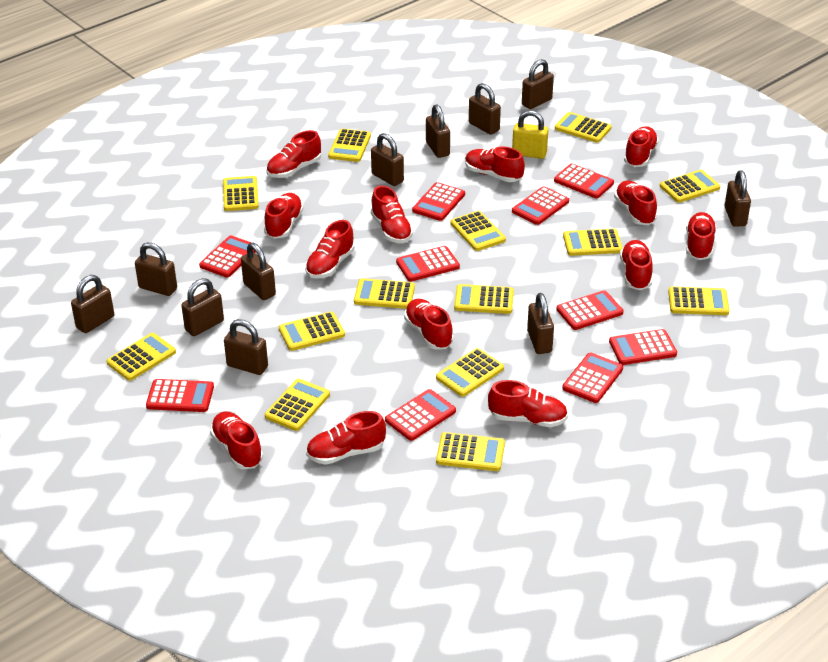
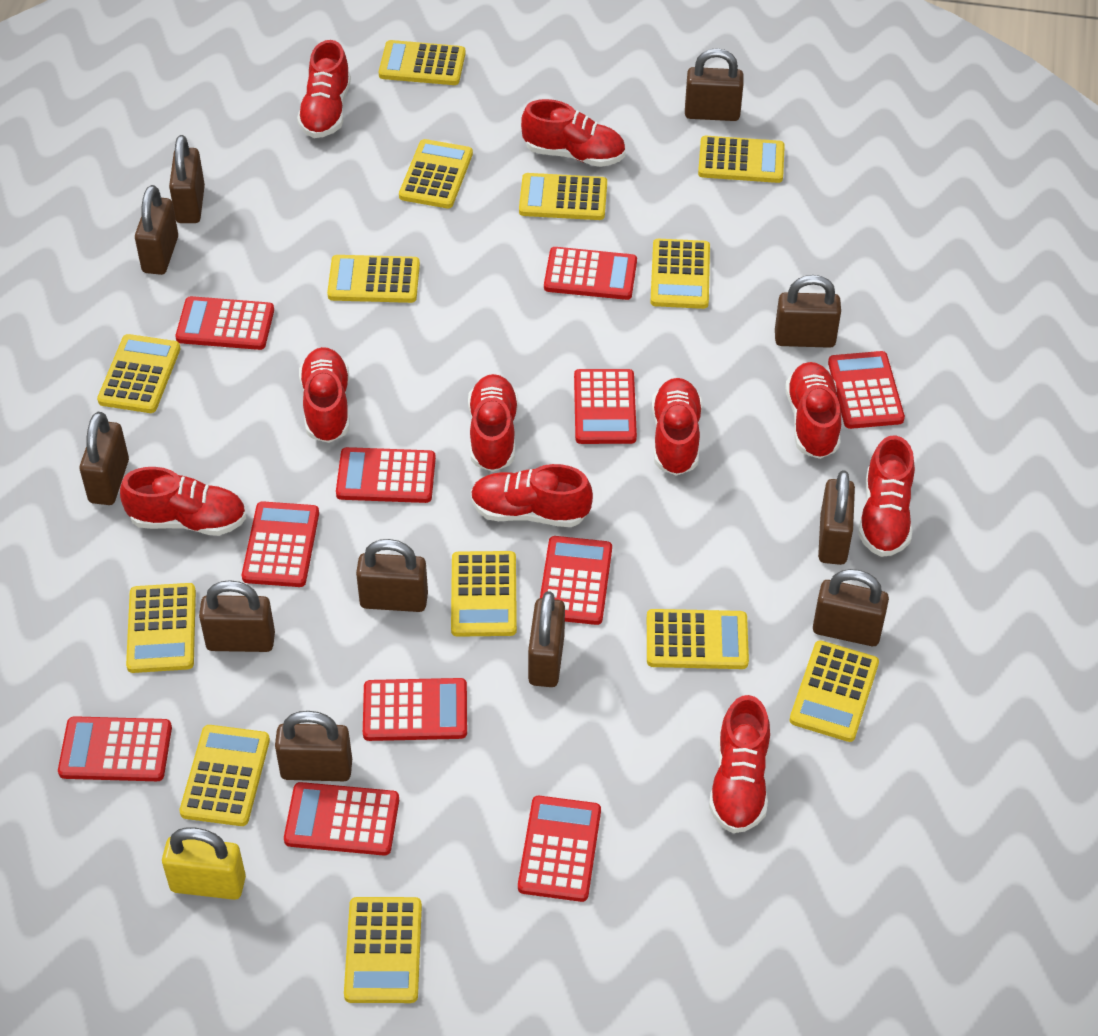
red calculator: [146,379,214,412] [199,236,256,277] [385,389,456,441] [396,246,460,282] [412,182,465,221] [512,186,569,225] [554,164,614,198] [556,290,624,330] [562,353,623,403] [609,329,677,365] = 10 -> [58,716,172,781] [175,296,274,350] [242,501,319,587] [284,782,399,856] [336,447,436,503] [363,678,467,741] [518,796,601,902] [540,536,612,625] [544,247,637,300] [574,369,637,444] [828,351,905,429] = 11
red shoe: [210,411,263,469] [264,193,304,239] [266,130,321,178] [305,220,355,279] [306,411,386,465] [371,186,413,243] [404,299,453,349] [465,147,525,182] [488,380,568,427] [614,181,657,225] [620,240,653,290] [624,126,659,167] [686,212,716,260] = 13 -> [120,467,246,536] [297,40,351,138] [299,347,350,443] [468,374,518,472] [471,464,593,527] [521,99,625,167] [652,378,702,476] [709,695,770,833] [785,362,841,459] [858,435,915,557] = 10
yellow calculator: [106,333,176,381] [223,176,259,211] [265,379,330,431] [279,312,345,351] [328,129,371,162] [354,278,415,309] [436,348,504,397] [436,432,505,471] [451,211,506,251] [454,284,514,314] [555,112,612,143] [563,229,623,256] [660,170,720,203] [668,286,729,315] = 14 -> [97,334,181,413] [126,583,196,673] [179,725,270,826] [327,255,420,303] [344,897,422,1003] [379,40,466,85] [399,139,473,208] [451,551,517,637] [519,173,607,220] [647,609,749,669] [650,239,710,309] [698,136,785,183] [789,640,879,742] = 13

